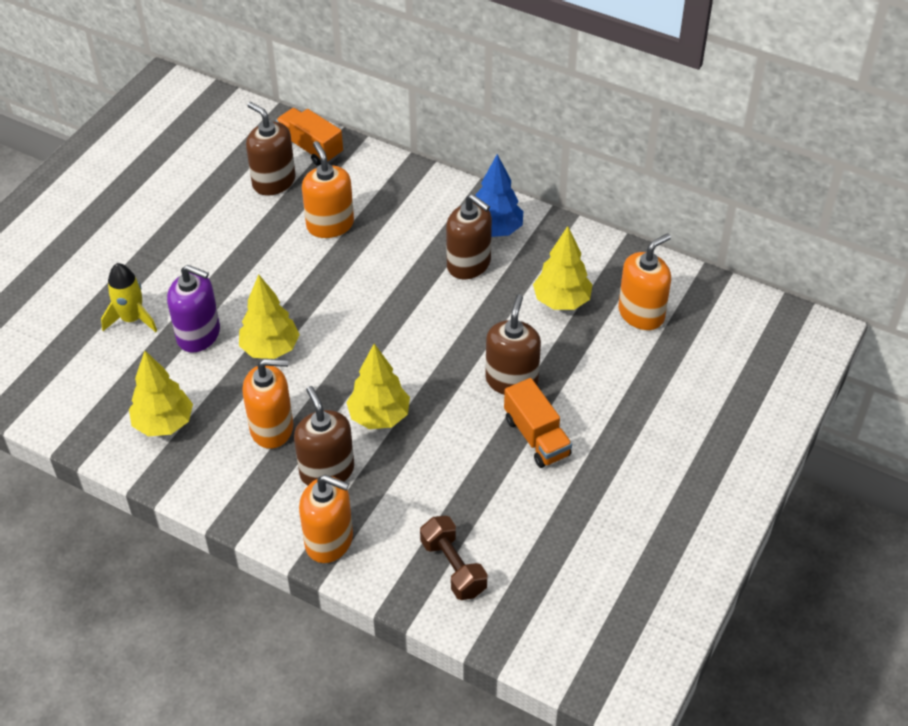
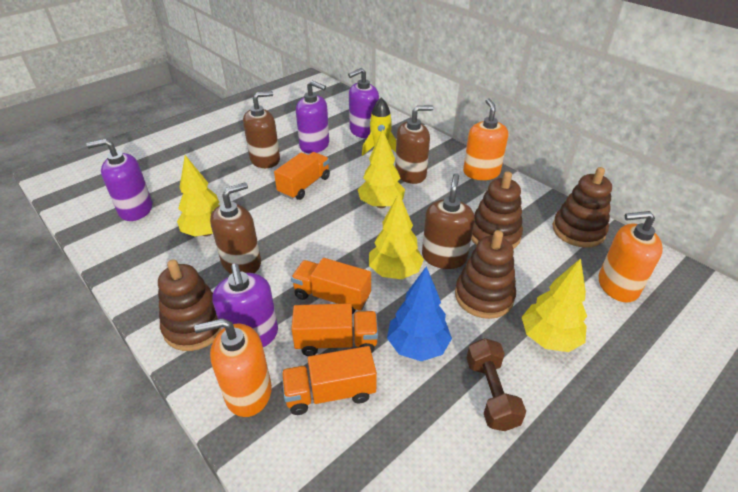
brown stacking toy: none = 0 -> [158,259,221,351] [455,230,516,319] [471,171,523,249] [553,167,612,248] = 4
orange soap dispenser: [242,358,293,449] [299,475,353,563] [302,141,354,238] [618,233,671,330] = 4 -> [194,318,272,417] [463,98,508,180] [599,211,663,302] = 3
orange truck: [276,108,343,166] [504,378,572,468] = 2 -> [274,152,330,200] [281,346,377,415] [291,258,371,314] [291,303,378,356] = 4
purple soap dispenser: [167,265,220,352] = 1 -> [86,139,152,221] [212,263,278,347] [296,81,329,153] [348,68,379,138] = 4

